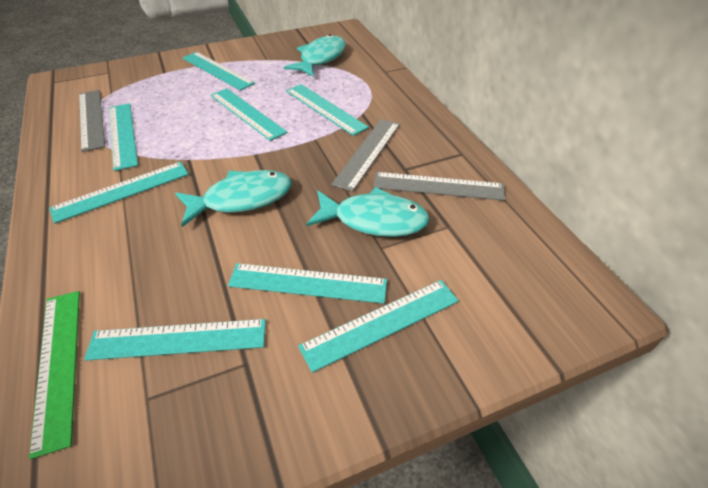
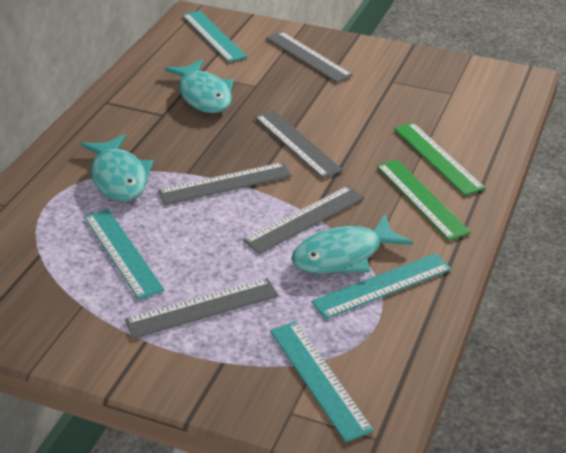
green ruler: [29,291,80,459] = 1 -> [377,159,471,241] [394,122,485,196] = 2
grey ruler: [79,90,105,152] [331,119,400,192] [373,172,505,201] = 3 -> [125,278,279,339] [158,162,292,205] [243,186,365,254] [255,110,343,178] [266,31,353,83] = 5
turquoise ruler: [49,162,189,224] [84,319,266,361] [109,103,138,171] [182,52,255,91] [210,88,288,141] [228,263,387,304] [286,84,369,136] [298,280,459,373] = 8 -> [84,209,164,300] [182,11,247,62] [270,321,374,442] [311,253,452,319] = 4

